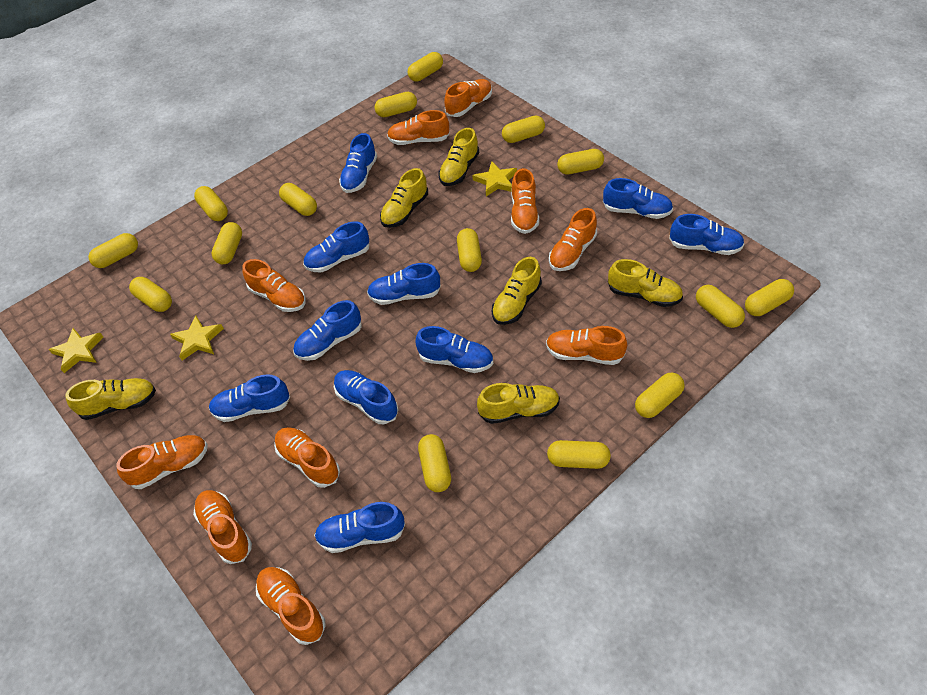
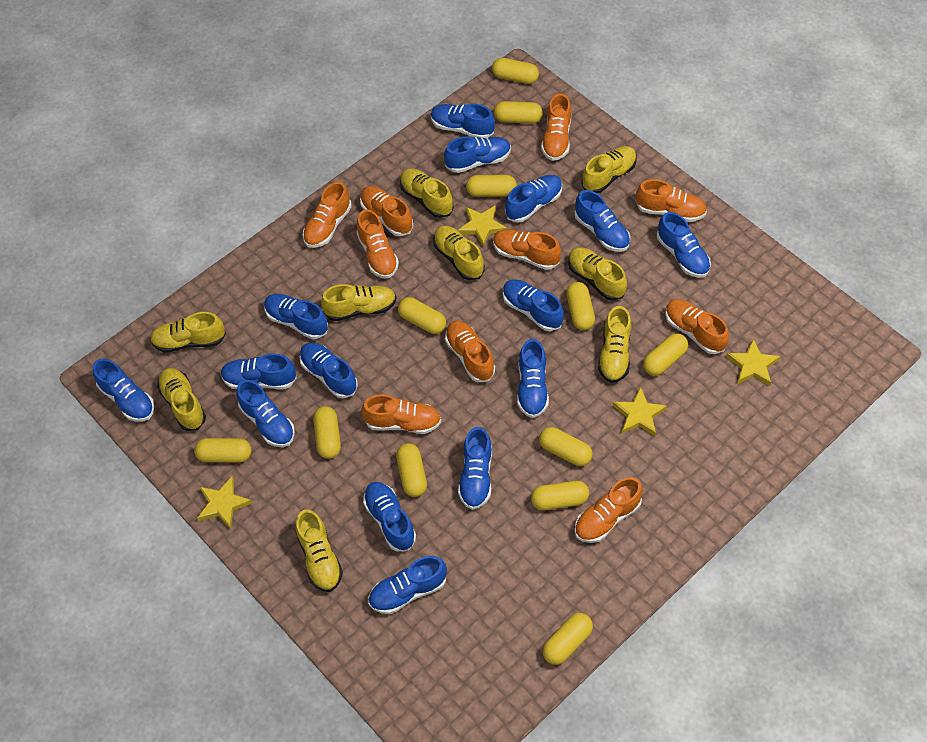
blue shoe: [209,374,290,422] [293,300,362,361] [303,222,369,272] [314,502,405,553] [334,370,398,424] [339,133,377,193] [367,263,441,305] [416,326,493,373] [603,178,673,219] [669,214,744,255] = 10 -> [93,359,154,422] [220,353,297,389] [236,380,295,447] [264,294,328,339] [299,342,358,398] [363,482,416,551] [368,556,447,614] [431,104,495,139] [444,137,511,173] [458,427,492,510] [503,279,564,331] [505,175,562,223] [517,339,549,418] [574,190,630,252] [657,212,711,278] = 15
yellow capsule: [88,233,138,268] [129,277,172,312] [194,186,228,221] [211,222,242,264] [279,183,317,216] [375,92,417,117] [408,52,443,81] [418,434,451,492] [457,228,482,272] [502,116,545,143] [547,440,611,469] [557,149,604,175] [635,373,685,418] [696,285,745,328] [745,279,794,316] = 15 -> [194,438,252,463] [313,406,341,459] [396,443,427,497] [398,297,446,334] [466,175,517,197] [492,58,539,84] [494,101,543,123] [531,481,589,510] [539,427,592,466] [543,613,593,665] [566,282,595,330] [643,333,688,376] = 12
yellow shoe: [65,378,156,420] [380,168,428,228] [439,128,479,186] [477,383,560,424] [492,257,542,325] [608,259,683,307] = 6 -> [150,312,226,353] [157,368,206,431] [296,509,343,592] [321,284,396,321] [400,169,454,218] [433,226,485,280] [568,247,627,301] [581,146,637,193] [598,306,631,383] = 9
yellow star: [48,328,103,373] [170,315,224,360] [472,161,517,197] = 3 -> [197,476,252,529] [458,205,507,247] [612,387,667,436] [726,339,780,386] = 4

